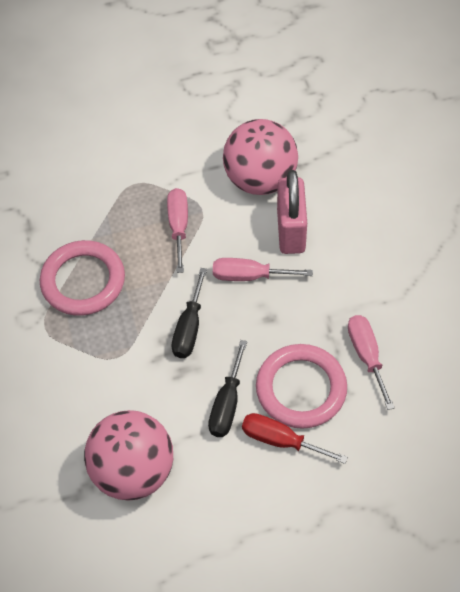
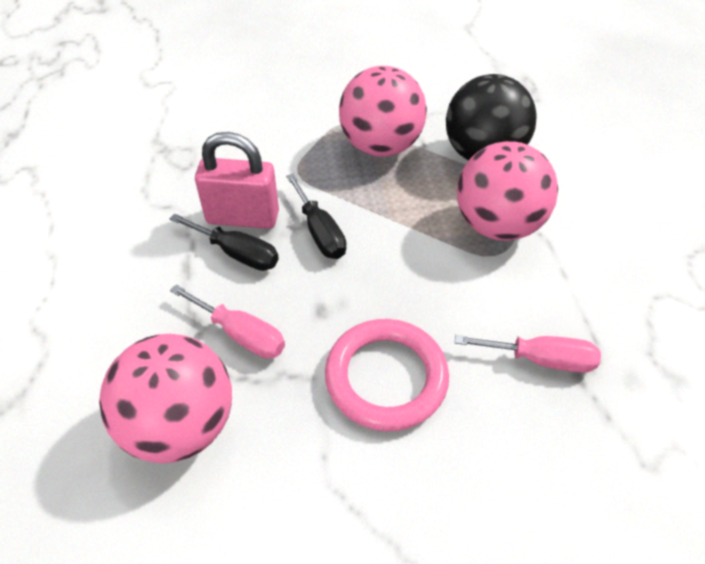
black ball: none = 0 -> [446,74,537,161] = 1
pink ball: [84,410,173,501] [223,119,298,195] = 2 -> [99,334,232,463] [339,66,427,157] [457,141,558,241] = 3
pink ring: [40,240,125,316] [256,344,347,429] = 2 -> [325,319,449,431] = 1
pink screwdriver: [167,188,188,273] [213,258,313,281] [348,315,395,410] = 3 -> [170,285,285,359] [455,335,601,373] = 2
red screwdriver: [242,413,348,464] = 1 -> none = 0

